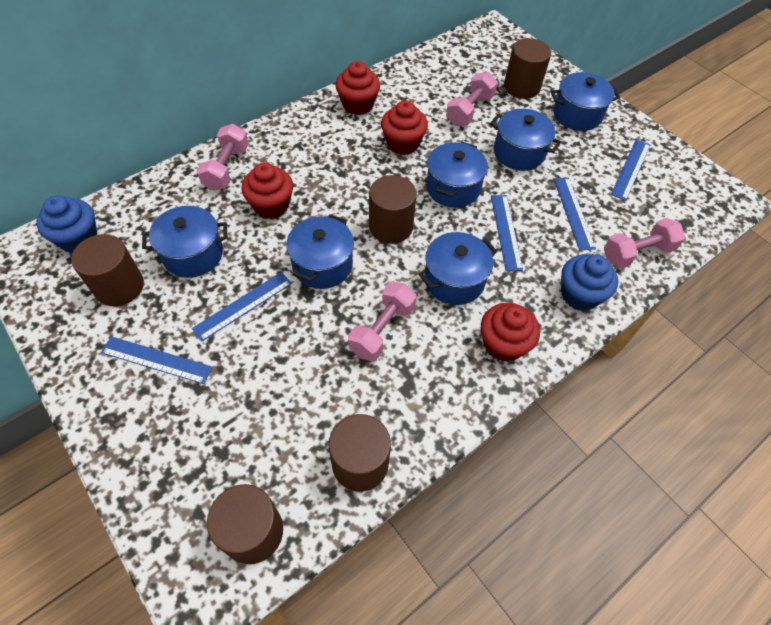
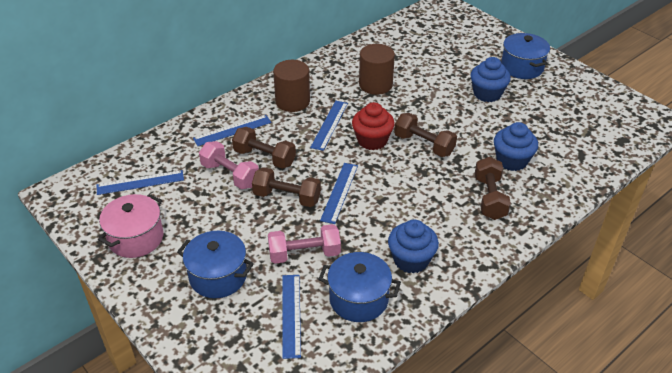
blue cupcake: [36,196,97,253] [561,254,618,311] = 2 -> [388,220,439,273] [471,57,511,102] [494,122,538,171] = 3
blue pot: [142,206,228,278] [286,214,354,289] [419,232,497,305] [426,141,488,208] [490,109,561,171] [551,72,620,131] = 6 -> [177,231,254,298] [319,252,401,322] [501,33,550,79] = 3
brown cylinder: [71,234,144,306] [207,484,283,564] [328,414,391,492] [369,175,417,244] [504,38,551,99] = 5 -> [273,60,310,112] [359,44,395,95] = 2
brown dumbbell: none = 0 -> [232,127,296,169] [252,167,321,207] [394,113,457,157] [475,157,511,220] = 4
pink dumbbell: [197,124,249,191] [348,282,416,361] [446,72,498,126] [604,218,685,269] = 4 -> [199,141,259,189] [268,224,341,264] = 2
pink pot: none = 0 -> [98,194,164,258] = 1
red cupcake: [241,163,293,219] [335,61,380,115] [381,100,428,155] [481,303,540,362] = 4 -> [352,102,395,150] = 1

